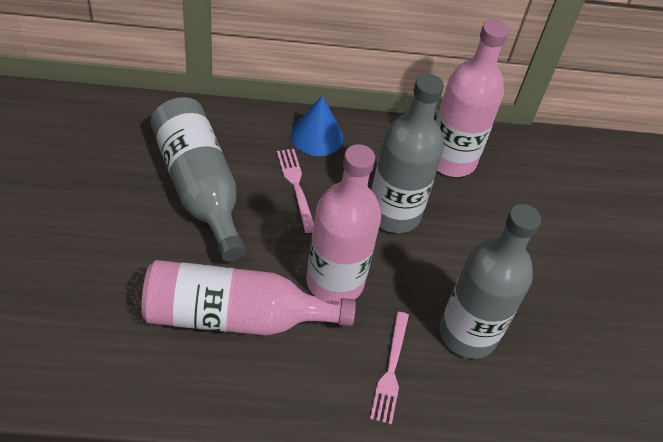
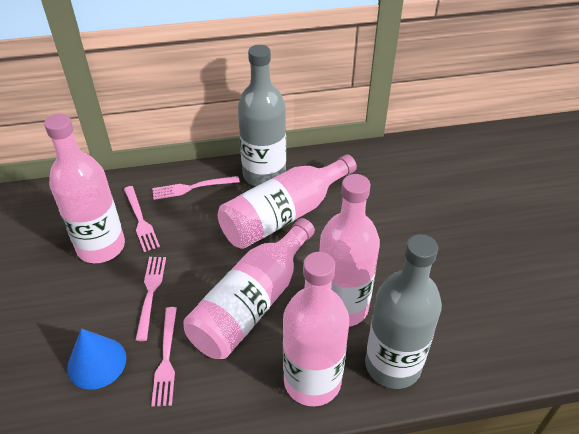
grey bottle: [150,97,246,262] [371,74,444,233] [440,204,541,359] = 3 -> [238,45,286,187] [365,234,442,389] = 2
pink bottle: [141,260,356,336] [306,144,381,300] [436,19,509,177] = 3 -> [44,114,125,263] [183,218,315,359] [218,154,357,249] [283,252,349,406] [319,174,380,327] = 5
pink fork: [277,149,314,233] [370,312,409,425] = 2 -> [124,186,160,252] [136,257,166,341] [151,307,177,407] [152,176,240,200] = 4

